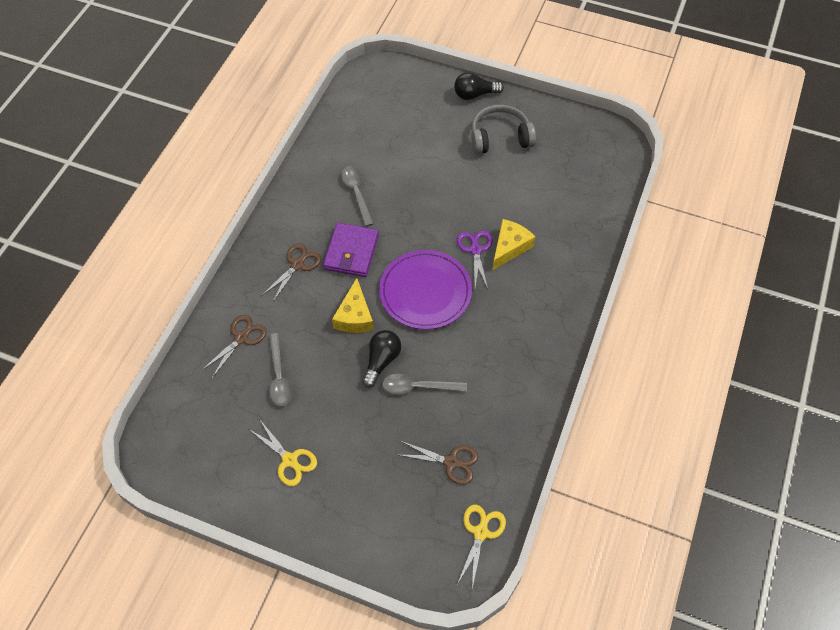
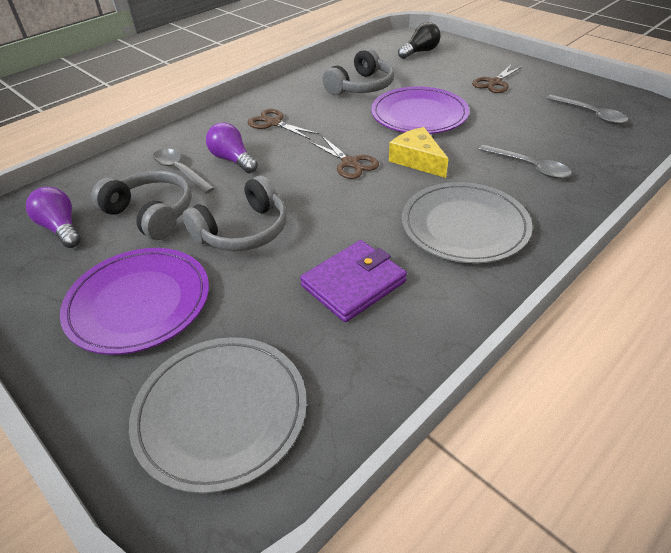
black light bulb: [362,330,401,388] [454,72,504,100] = 2 -> [398,22,441,59] = 1
grey headphones: [471,105,536,154] = 1 -> [92,170,192,240] [183,176,287,251] [323,48,394,95] = 3
grey plate: none = 0 -> [129,337,307,494] [402,182,532,264] = 2
purple light bulb: none = 0 -> [26,187,81,248] [206,122,258,173] = 2
purple plate: [379,250,472,330] = 1 -> [60,248,209,355] [371,86,469,134] = 2
purple scissors: [457,230,493,289] = 1 -> none = 0
yellow cheese: [332,278,374,333] [493,219,535,270] = 2 -> [389,127,449,178] = 1
yellow scissors: [249,420,317,486] [458,505,506,589] = 2 -> none = 0

